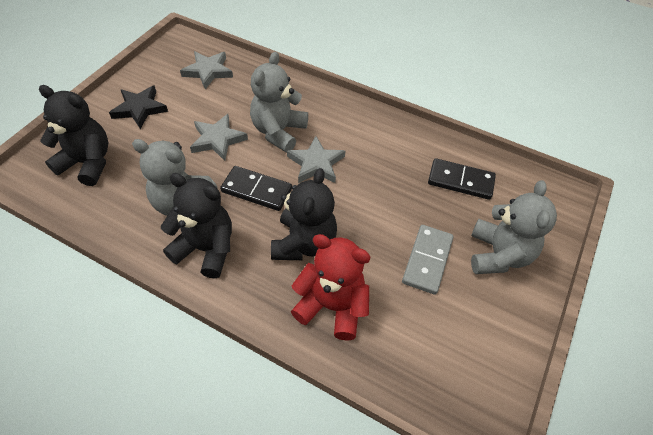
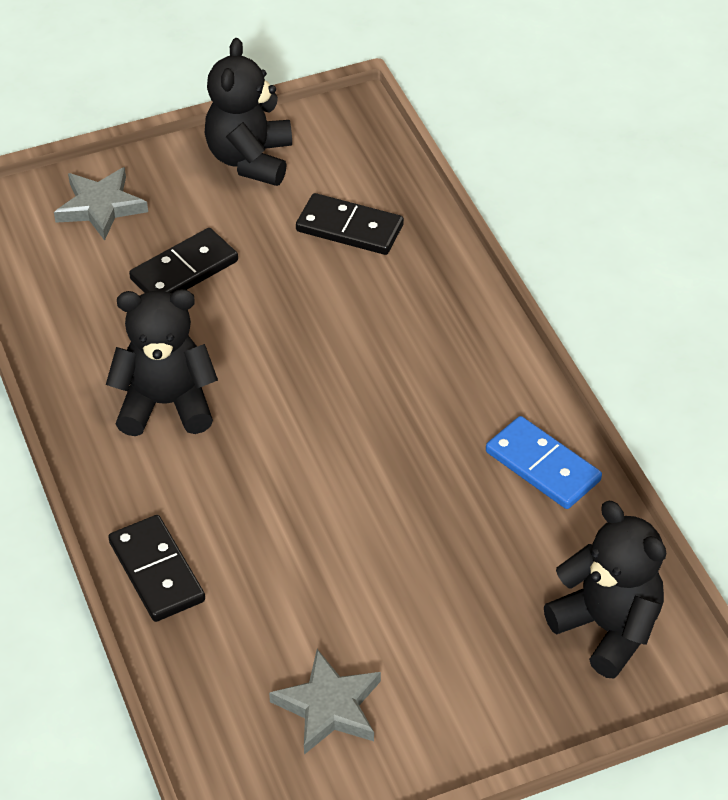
black domino: [220,166,292,211] [428,158,496,200] = 2 -> [108,515,205,622] [129,228,238,293] [296,193,404,255] = 3
black star: [109,85,168,129] = 1 -> none = 0
blue domino: none = 0 -> [486,416,602,509] = 1
grey domino: [402,225,453,295] = 1 -> none = 0
grey star: [180,51,233,89] [190,114,248,161] [287,136,345,183] = 3 -> [54,167,148,241] [269,649,381,755] = 2
grey teddy bear: [132,139,218,216] [250,52,308,153] [471,180,557,274] = 3 -> none = 0
red teddy bear: [291,234,371,341] = 1 -> none = 0

